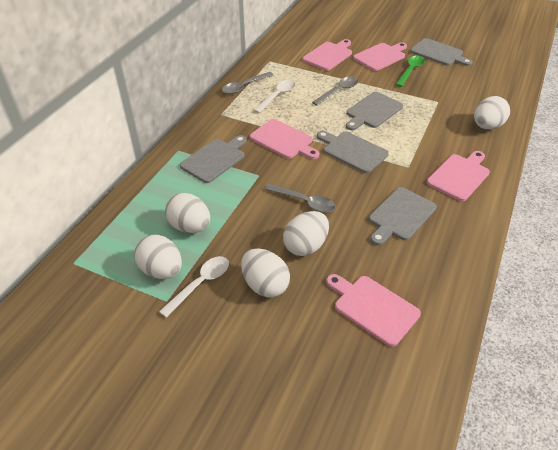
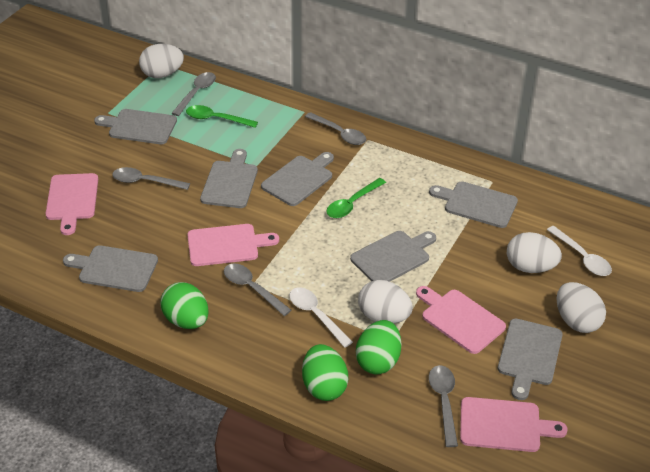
green egg: none = 0 -> [160,282,209,329] [302,344,348,401] [356,320,401,374] = 3
green spoon: [395,55,425,87] = 1 -> [186,105,258,128] [326,178,386,218] = 2
grey cutting board: [180,135,247,183] [317,131,389,173] [346,92,403,130] [369,187,437,246] [410,38,473,66] = 5 -> [63,245,158,292] [94,109,177,144] [200,149,258,208] [261,152,334,206] [350,231,436,282] [429,181,518,228] [498,318,563,400] = 7
grey spoon: [222,72,273,94] [265,184,336,213] [312,76,359,106] = 3 -> [112,167,190,190] [172,72,216,116] [224,263,291,316] [305,112,366,145] [429,365,458,447] = 5
pink cutting board: [250,119,319,159] [303,39,352,71] [326,274,421,347] [353,42,407,71] [427,151,490,201] = 5 -> [46,173,98,235] [187,224,279,266] [416,286,506,354] [460,397,568,452] = 4
white egg: [134,235,182,279] [165,193,210,233] [241,249,290,297] [283,211,329,256] [474,96,510,129] = 5 -> [139,44,184,78] [358,280,413,324] [507,232,562,273] [557,282,606,333] = 4

